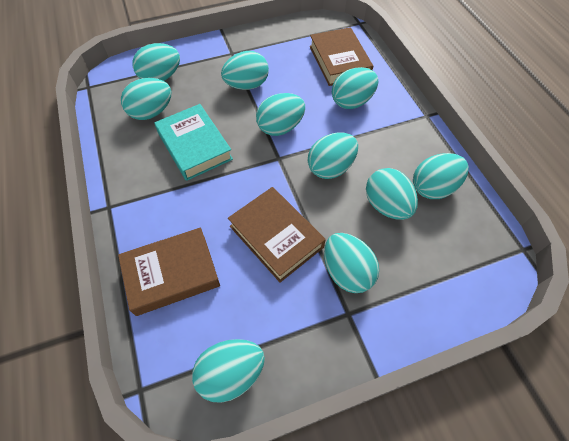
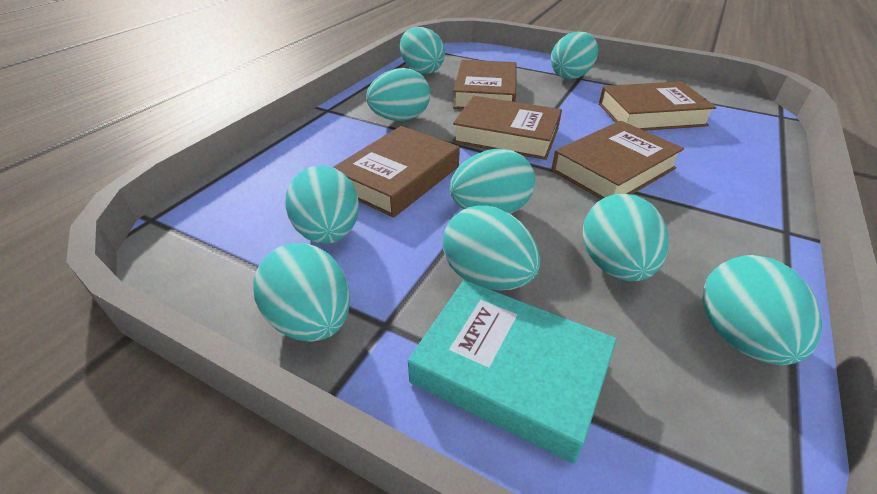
brown book: [118,227,220,316] [228,187,326,283] [310,27,373,86] = 3 -> [333,126,460,218] [452,96,562,160] [453,60,517,109] [551,121,684,199] [599,81,717,131] = 5
turquoise egg: [121,78,171,120] [132,43,180,81] [192,339,265,403] [221,51,269,90] [256,93,305,136] [308,133,358,179] [324,233,379,293] [332,67,378,109] [366,168,418,220] [413,153,469,199] = 10 -> [253,243,350,342] [285,166,359,244] [366,68,430,121] [400,27,445,74] [443,205,540,291] [450,149,535,214] [551,31,598,79] [583,194,669,281] [703,255,822,365] = 9

